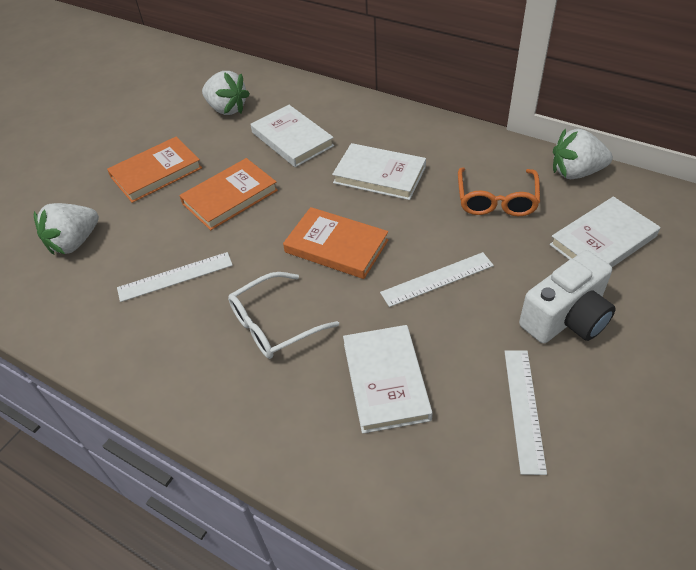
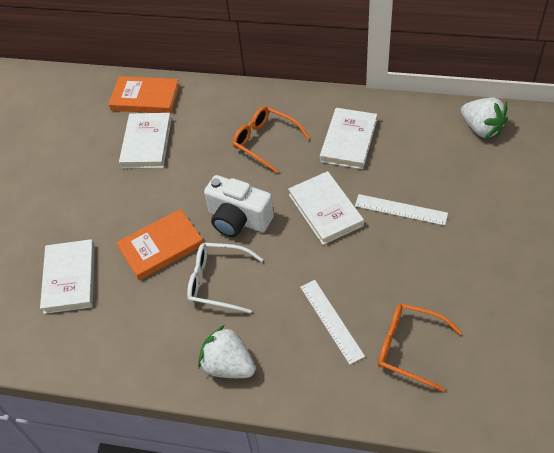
orange book: [107,137,202,203] [179,158,278,230] [283,207,388,279] = 3 -> [109,76,180,114] [116,209,203,280] = 2
orange glasses: [458,167,540,216] = 1 -> [232,106,310,173] [378,303,462,392] = 2
white ruler: [117,252,233,302] [380,252,494,307] [504,350,547,475] = 3 -> [300,280,365,365] [355,194,448,226] = 2
white strawberry: [34,203,99,254] [202,71,250,115] [553,129,613,179] = 3 -> [198,325,256,378] [461,98,508,139] = 2

